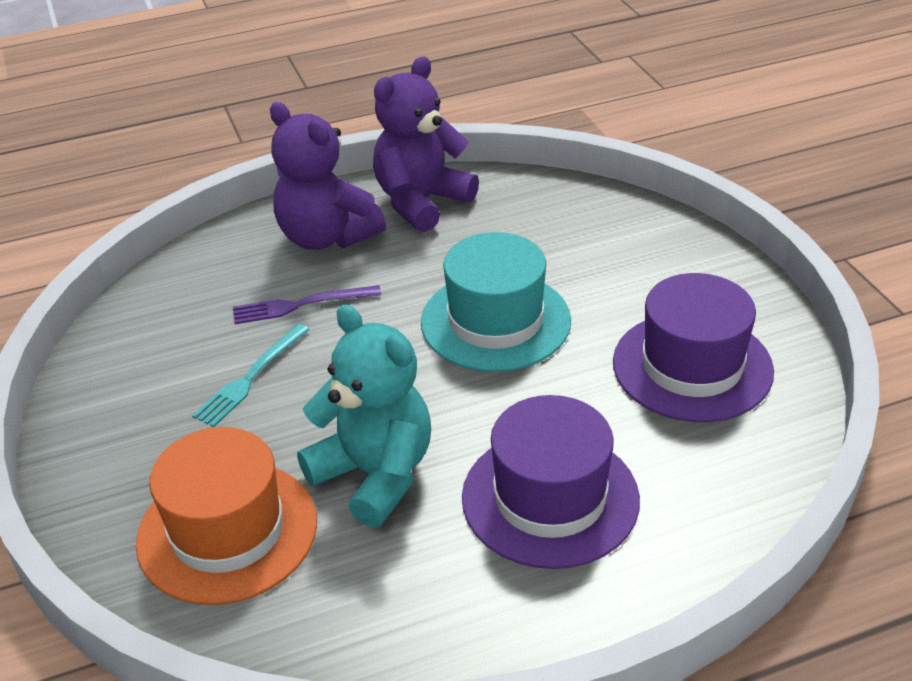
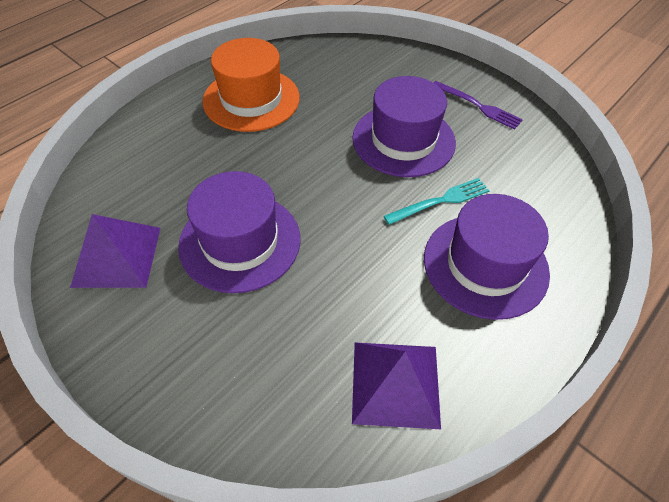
purple hat: [462,395,640,569] [613,273,774,422] = 2 -> [178,171,301,293] [352,76,456,177] [424,194,550,320] = 3
purple pyramid: none = 0 -> [70,214,160,288] [352,343,441,429] = 2
purple teddy bear: [270,102,386,250] [373,56,479,232] = 2 -> none = 0
turquoise hat: [421,232,571,372] = 1 -> none = 0
turquoise teddy bear: [297,305,431,528] = 1 -> none = 0

